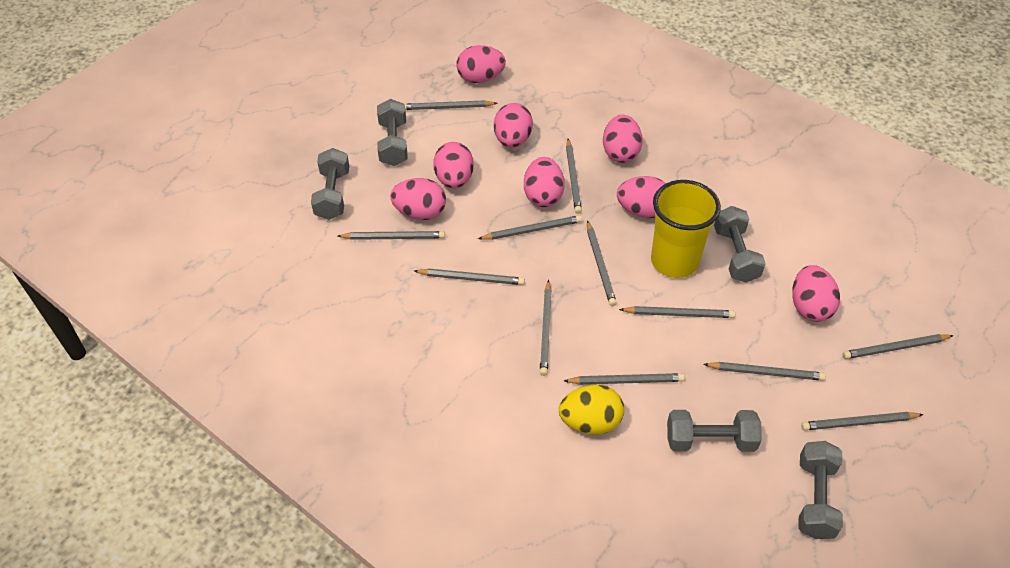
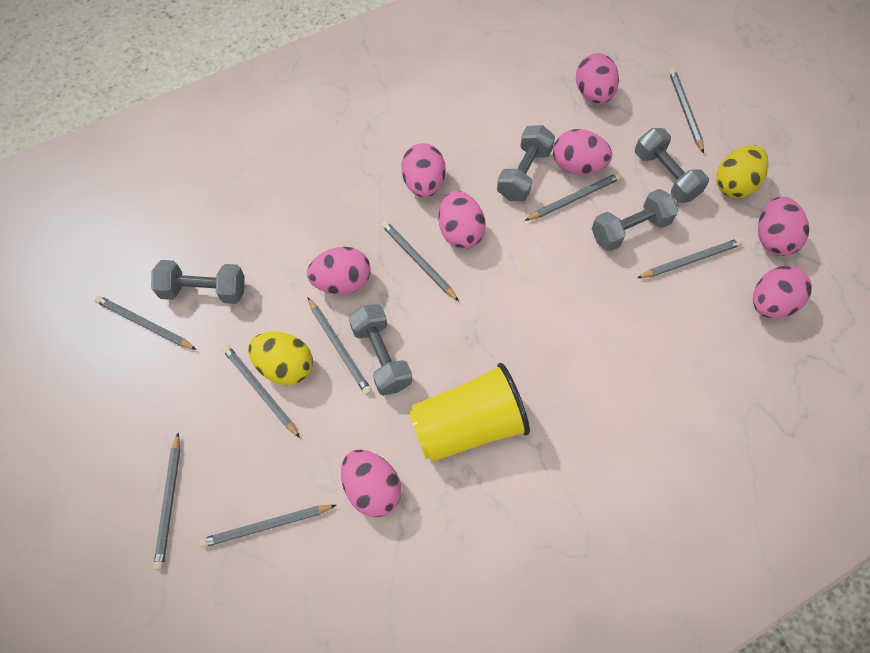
grey pencil: [338,231,445,240] [405,100,497,110] [414,268,525,285] [478,215,582,240] [540,280,552,376] [564,373,685,385] [566,139,582,214] [587,220,617,306] [619,306,735,318] [703,362,826,381] [801,412,924,431] [843,334,954,359] = 12 -> [95,295,197,350] [153,433,180,570] [199,505,336,548] [222,345,300,438] [308,298,372,395] [381,221,459,301] [525,173,621,221] [637,238,743,278] [669,69,704,153] = 9
yellow egg: [559,385,624,434] = 1 -> [248,332,313,385] [716,145,769,198] = 2

